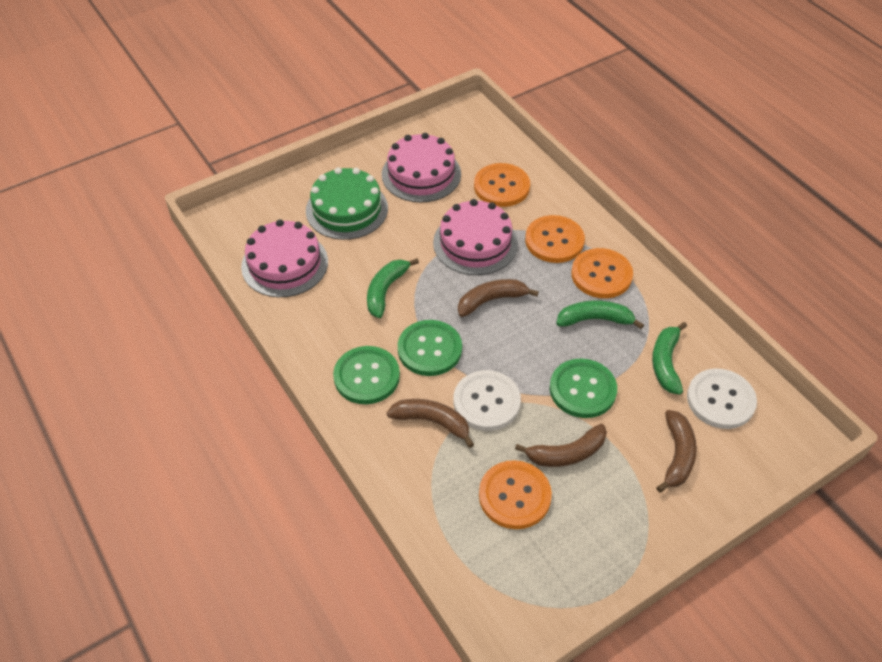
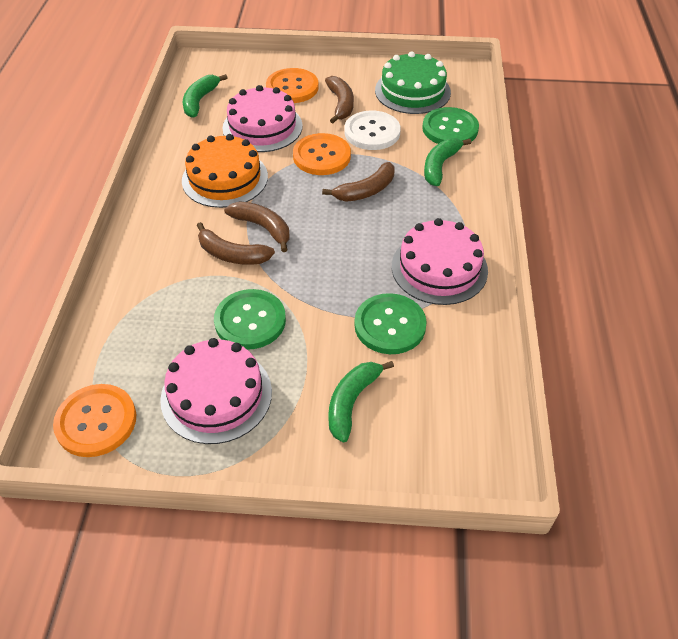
orange button: [474,163,530,207] [479,460,552,529] [525,215,585,263] [571,248,633,298] = 4 -> [53,384,136,457] [266,68,319,103] [293,133,351,175] = 3
orange cake: none = 0 -> [182,134,268,208] = 1
white button: [454,370,521,431] [687,368,757,429] = 2 -> [344,111,401,150] = 1

